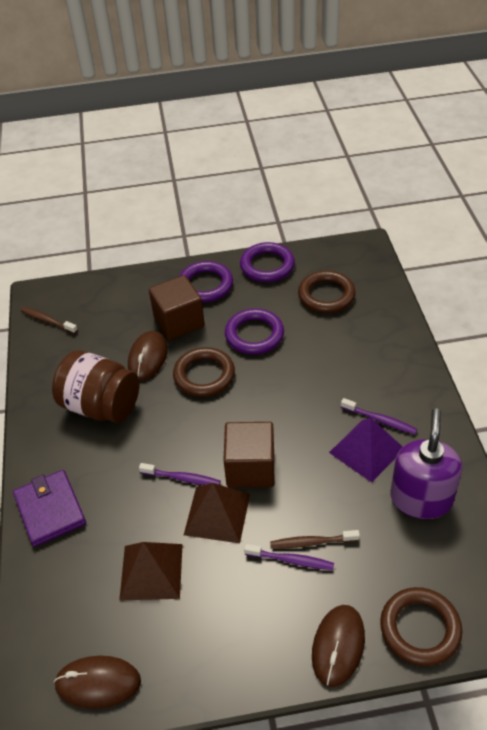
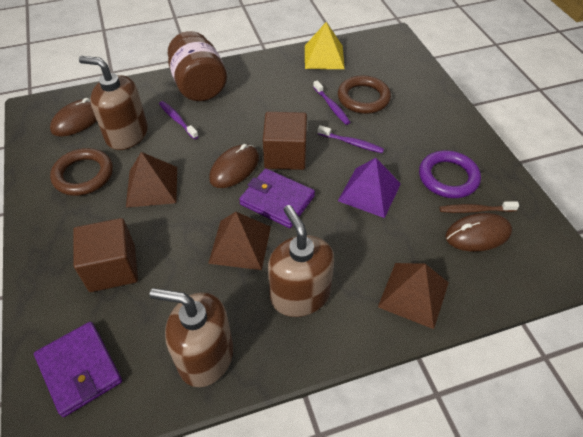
brown pyramid: [119,542,183,601] [184,483,250,543] = 2 -> [126,152,177,208] [208,212,271,270] [378,263,449,329] = 3
brown ring: [173,347,235,397] [298,271,356,313] [380,587,462,666] = 3 -> [50,148,113,196] [338,75,391,114] = 2
brown soap dispenser: none = 0 -> [79,56,148,150] [150,288,233,387] [268,205,334,317] = 3
brown toothbrush: [21,307,78,334] [270,530,360,548] = 2 -> [439,201,519,213] = 1
purple ring: [179,261,233,302] [225,308,284,354] [240,242,295,282] = 3 -> [419,151,481,198] = 1
purple soap dispenser: [390,408,462,519] = 1 -> none = 0
purple wallet: [13,470,86,547] = 1 -> [34,322,122,417] [239,168,315,228] = 2
yellow pyramid: none = 0 -> [305,22,345,69] = 1

